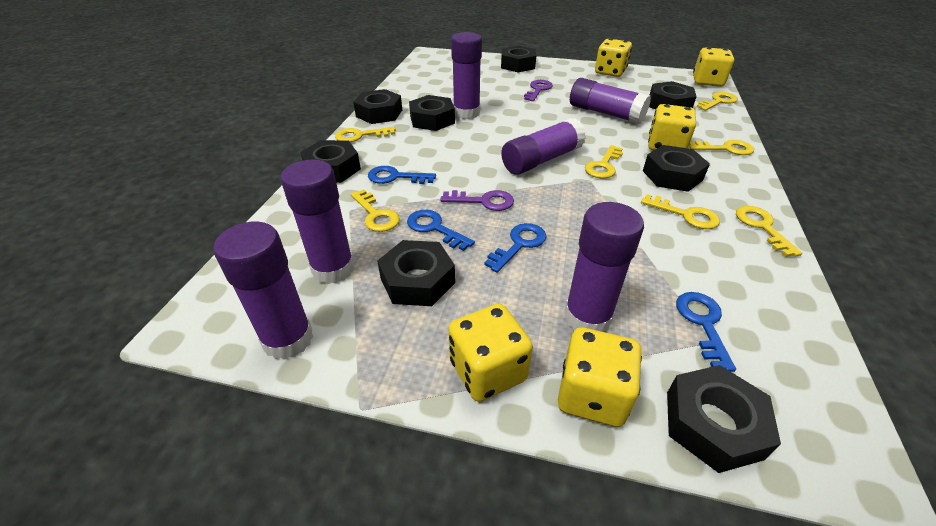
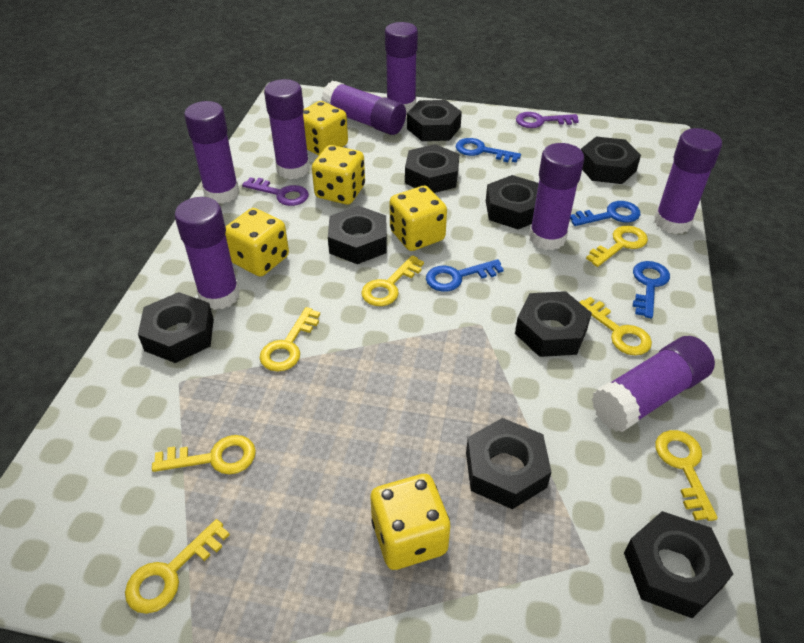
black nut: [300,140,361,183] [353,89,402,124] [377,240,455,306] [409,95,455,131] [501,45,536,72] [643,145,710,192] [649,81,697,109] [667,365,781,473] = 8 -> [138,292,214,363] [328,206,387,264] [405,144,459,193] [407,100,462,141] [466,418,552,509] [486,175,539,229] [515,291,592,357] [581,137,641,184] [624,511,733,618] = 9
purple glue stick: [213,222,313,360] [281,160,355,284] [451,32,482,119] [501,118,586,175] [564,202,644,332] [570,78,651,124] = 6 -> [174,197,239,310] [184,101,239,204] [264,79,310,179] [321,81,406,135] [385,22,418,114] [529,143,584,250] [592,336,715,432] [654,128,722,234] = 8

